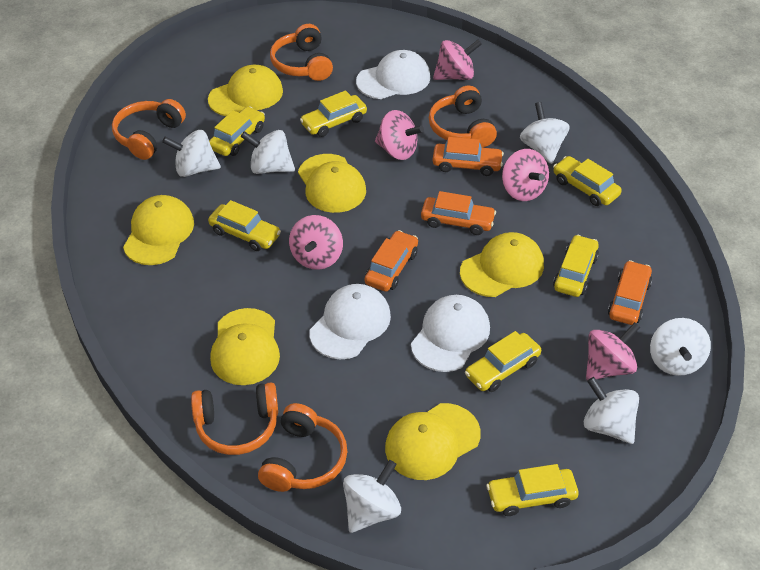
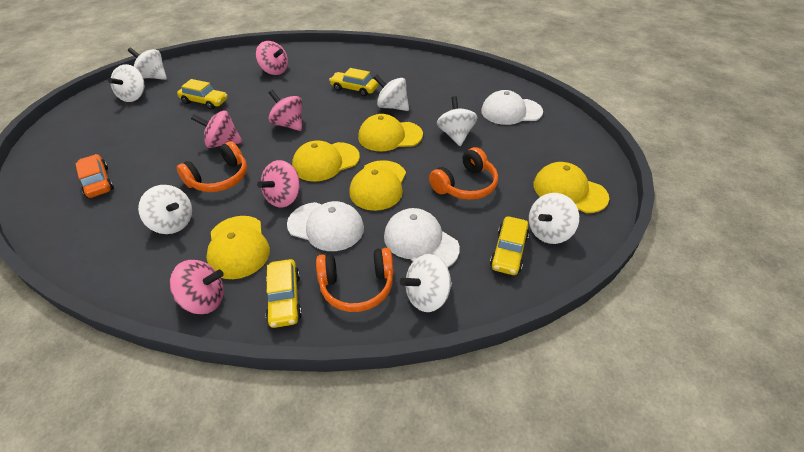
orange car: [364,230,418,292] [421,191,496,235] [433,137,504,176] [608,260,652,325] = 4 -> [75,154,114,198] = 1
orange headphones: [112,99,186,160] [191,382,278,455] [258,403,347,492] [270,24,333,81] [429,86,497,147] = 5 -> [177,141,247,192] [316,248,394,312] [429,147,498,200] = 3
white spinning top: [162,130,221,177] [241,130,295,174] [343,460,401,533] [520,102,570,164] [584,377,639,444] [650,318,711,376] = 6 -> [108,64,145,102] [128,48,167,80] [138,185,192,234] [374,75,409,111] [400,254,452,312] [437,96,478,146] [529,193,579,244] = 7
yellow cap: [123,195,194,265] [208,65,283,116] [210,308,280,385] [298,154,366,213] [385,403,481,480] [460,232,544,297] = 6 -> [206,216,270,279] [292,141,360,182] [349,160,406,211] [358,114,423,151] [533,162,609,213] = 5
yellow car: [208,200,281,251] [209,106,265,156] [300,90,367,137] [465,331,541,392] [486,464,579,516] [553,156,622,206] [553,235,599,297] = 7 -> [177,79,228,110] [265,259,302,328] [329,68,379,96] [490,216,529,275] = 4

